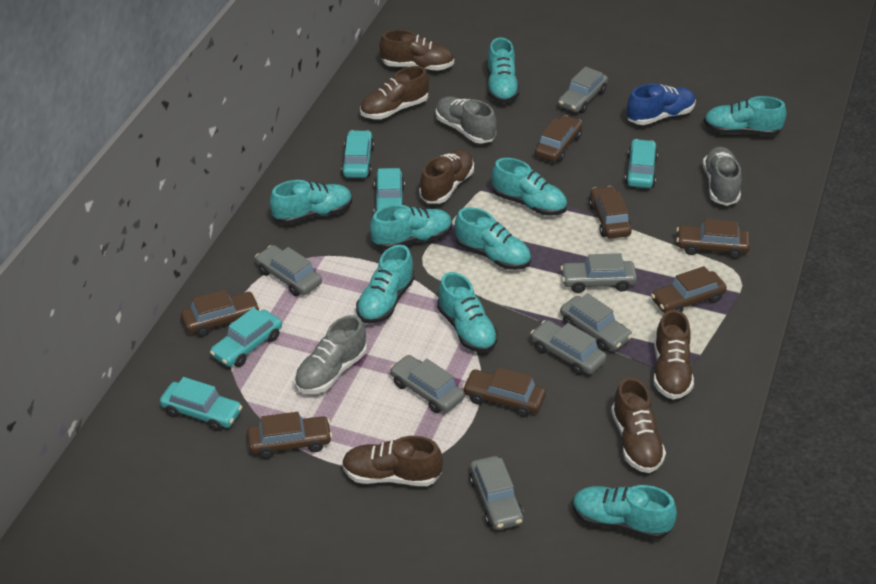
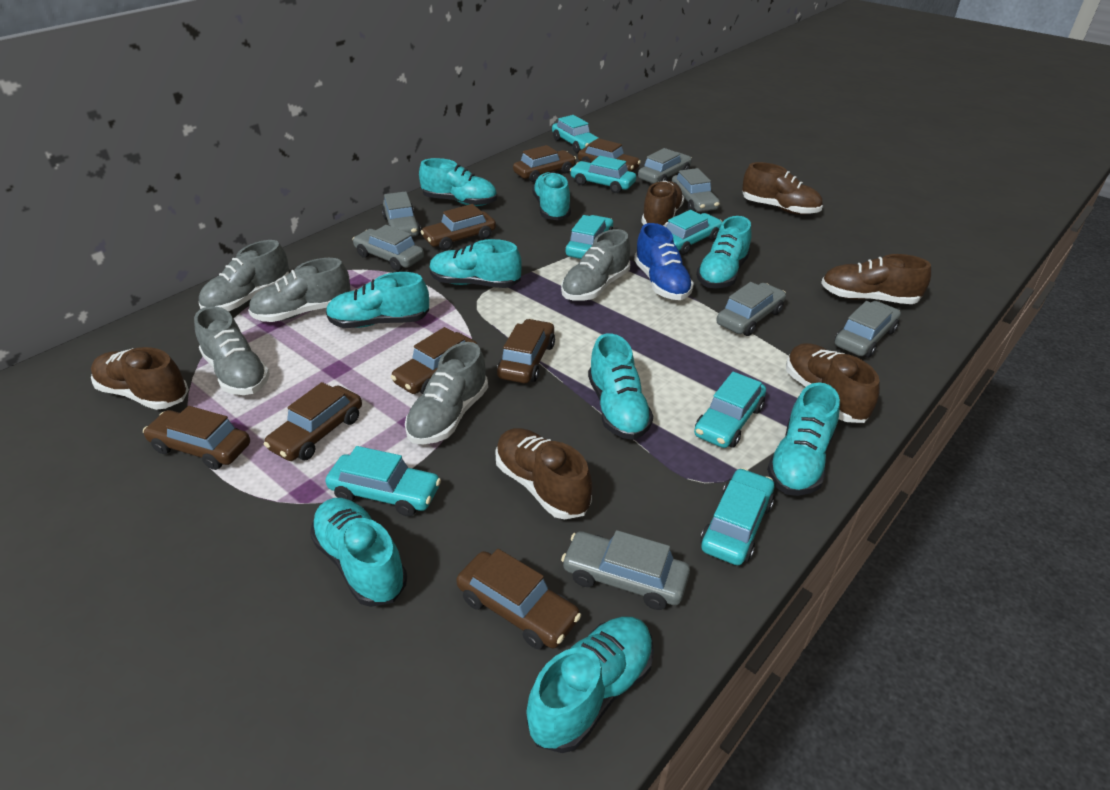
brown car: [181,290,260,337] [247,412,332,459] [462,367,546,417] [535,115,582,162] [589,186,632,239] [651,266,727,313] [676,219,750,259] = 7 -> [143,406,250,470] [263,382,362,461] [391,327,478,394] [421,204,496,250] [456,549,581,649] [497,319,555,383] [513,145,576,182] [578,138,641,172] = 8
grey shoe: [295,315,367,394] [436,97,497,144] [703,147,742,206] = 3 -> [194,306,270,395] [198,240,289,311] [248,258,351,322] [405,342,488,444] [561,229,630,301] = 5
turquoise car: [160,377,242,431] [210,308,282,367] [341,130,374,178] [374,168,405,213] [625,139,658,188] = 5 -> [326,446,441,517] [552,115,598,153] [566,215,613,259] [570,156,636,193] [666,210,722,255] [694,372,766,448] [700,468,774,565] = 7

